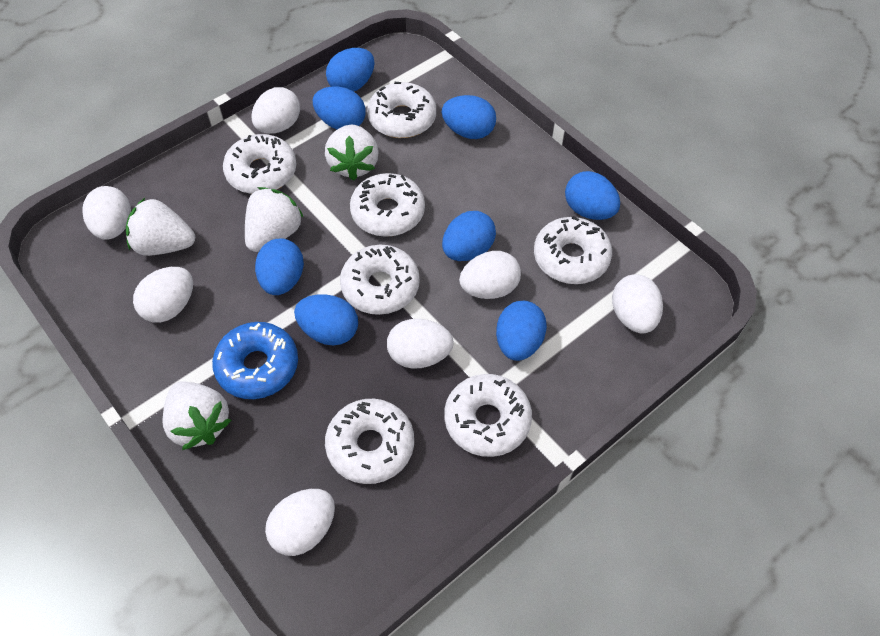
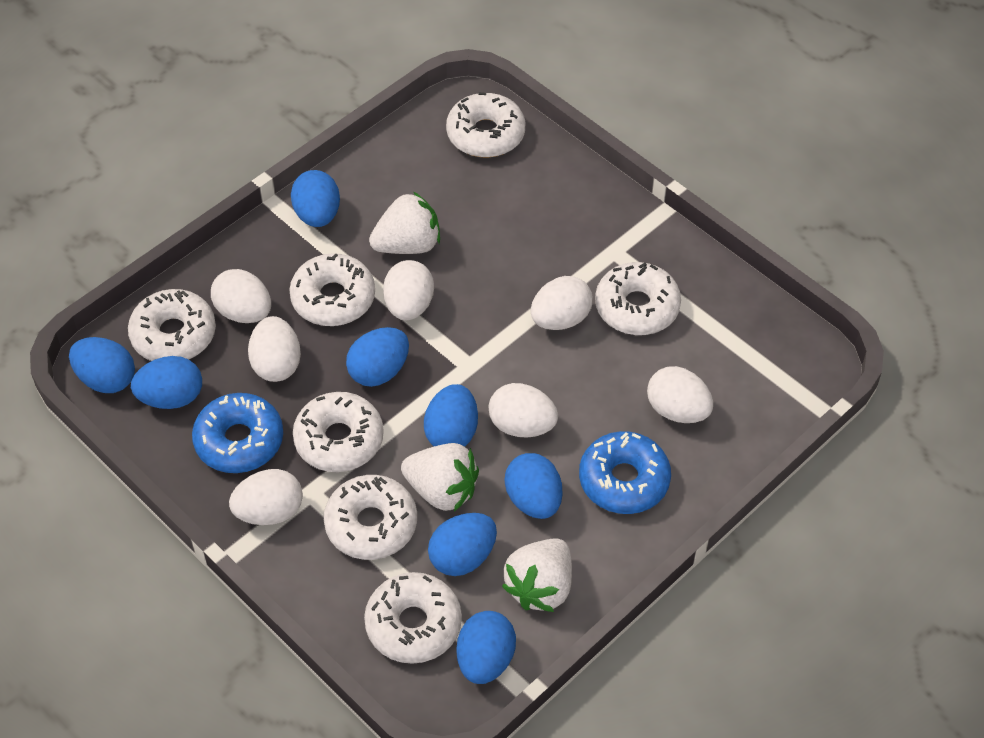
blue donut: [212,322,298,399] = 1 -> [192,393,283,473] [579,431,671,514] = 2
white strawberry: [126,198,195,256] [162,381,232,450] [245,187,304,252] [325,125,379,181] = 4 -> [369,192,440,254] [401,443,479,512] [502,538,572,612] = 3

